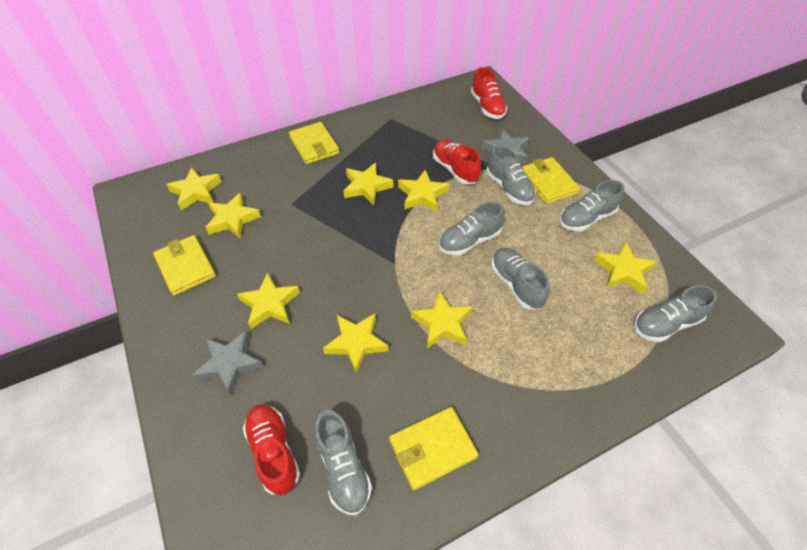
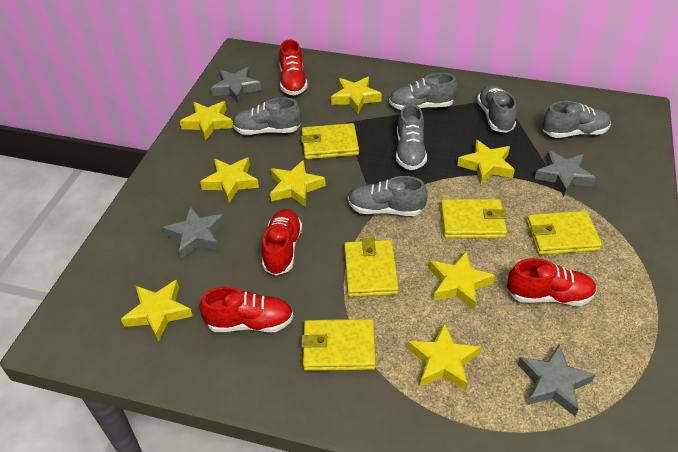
grey star: [193,331,264,395] [482,129,529,165] = 2 -> [162,206,225,259] [211,67,261,103] [517,344,596,416] [534,150,596,197] = 4
red shoe: [243,404,300,495] [433,140,481,184] [471,67,507,119] = 3 -> [199,287,293,332] [262,209,302,276] [279,39,308,95] [507,258,597,306] = 4
yellow wallet: [153,235,216,296] [289,122,339,164] [389,407,478,490] [522,157,580,204] = 4 -> [301,123,359,159] [301,319,376,371] [344,238,399,297] [440,199,507,238] [526,211,602,255] = 5

